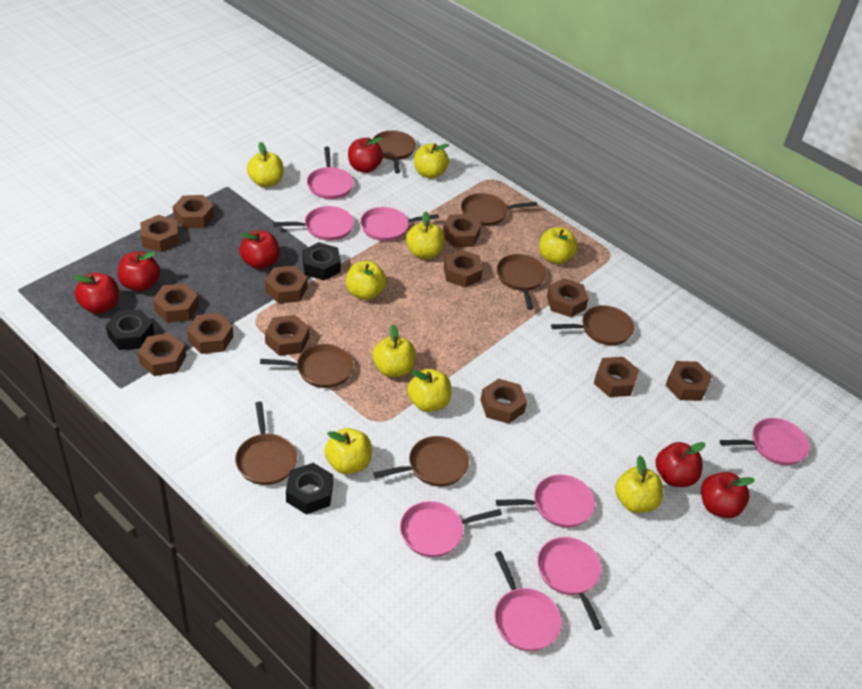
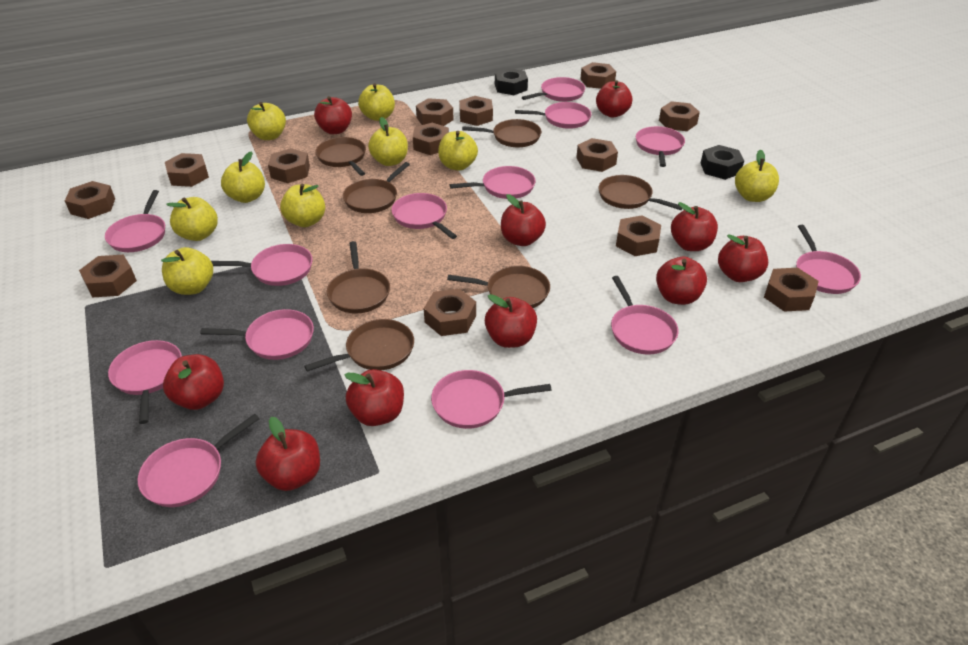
black nut: [106,309,154,350] [286,463,333,515] [302,242,341,280] = 3 -> [495,68,528,95] [701,145,744,180] = 2
pink pan: [273,206,354,241] [307,147,354,199] [360,207,439,241] [400,501,502,557] [494,551,562,651] [496,475,595,527] [537,537,602,630] [720,418,810,465] = 8 -> [105,190,165,252] [108,340,182,424] [138,414,259,507] [200,309,314,360] [211,244,312,286] [391,193,457,239] [431,370,551,429] [450,166,536,199] [515,102,591,129] [522,77,585,102] [611,276,679,354] [636,126,685,167] [796,225,861,294] = 13
red apple: [73,273,119,314] [118,251,160,291] [240,230,280,269] [348,137,383,173] [656,442,705,487] [701,472,755,518] = 6 -> [163,354,224,410] [256,417,320,491] [314,96,352,134] [345,369,404,426] [485,294,537,348] [501,194,546,246] [596,80,633,118] [656,257,707,305] [671,202,718,251] [718,234,768,282] = 10

